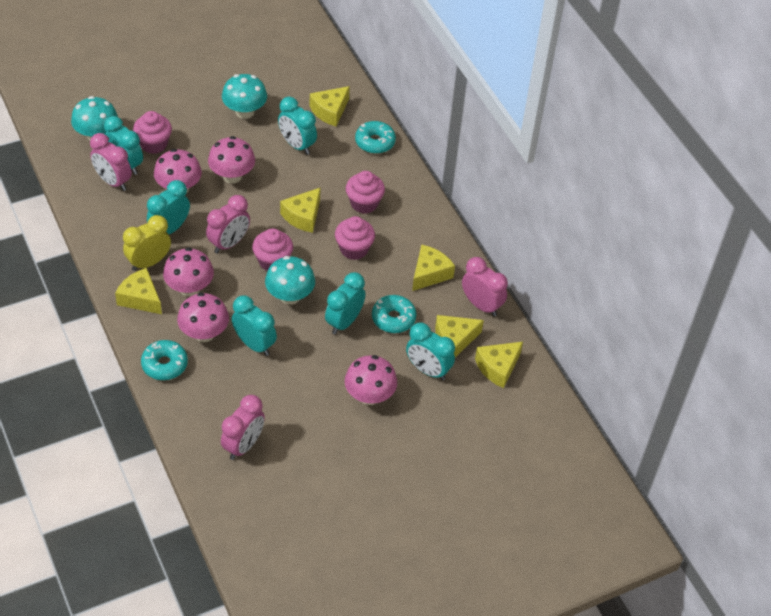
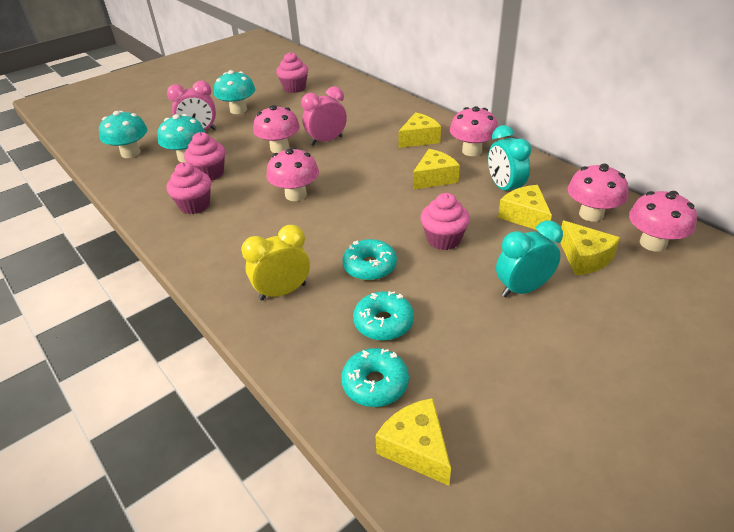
pink clock: [90,133,132,191] [206,195,250,254] [221,395,265,460] [462,257,508,316] = 4 -> [167,81,216,130] [301,86,347,146] = 2
turquoise clock: [104,116,143,175] [147,180,190,234] [232,296,277,356] [278,97,317,155] [325,272,365,335] [406,322,455,380] = 6 -> [488,125,532,191] [496,220,563,297] = 2
yellow cheese: [115,268,162,314] [280,187,321,233] [310,86,350,126] [412,245,455,291] [435,315,484,357] [475,342,523,388] = 6 -> [375,398,451,486] [398,112,441,148] [413,149,460,190] [498,185,552,230] [560,221,620,275] = 5

